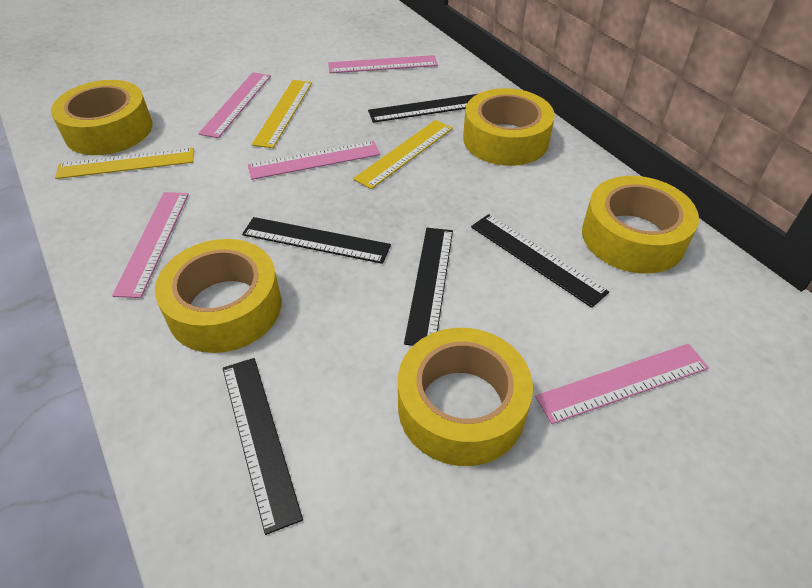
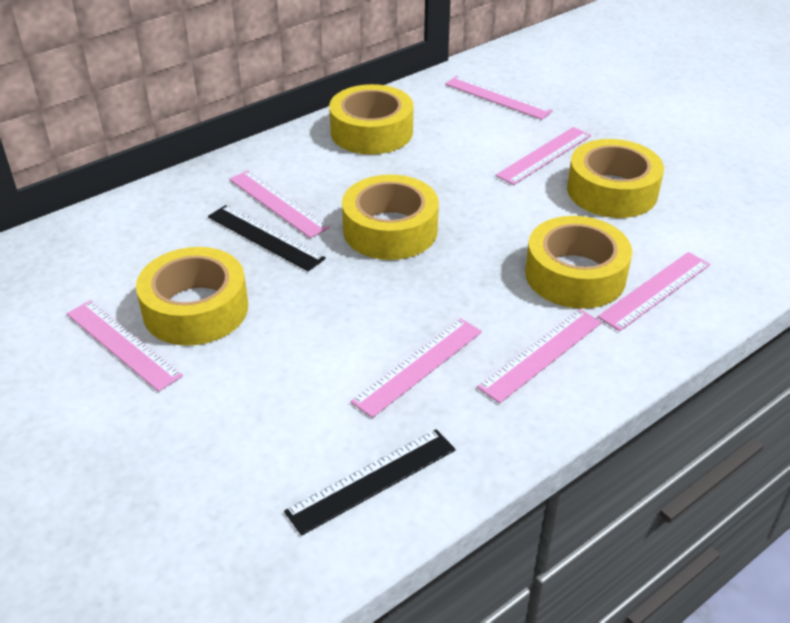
black ruler: [223,358,303,535] [242,217,391,264] [368,94,477,123] [404,228,453,346] [471,214,609,308] = 5 -> [208,205,326,271] [284,429,455,536] = 2
pink ruler: [112,192,189,298] [198,72,271,138] [248,141,380,180] [328,55,438,73] [535,344,709,424] = 5 -> [67,300,183,392] [229,170,330,238] [350,318,482,418] [445,76,553,120] [477,309,602,403] [495,127,591,185] [598,252,710,331] = 7
yellow ruler: [55,148,194,179] [252,80,312,148] [353,120,453,189] = 3 -> none = 0

